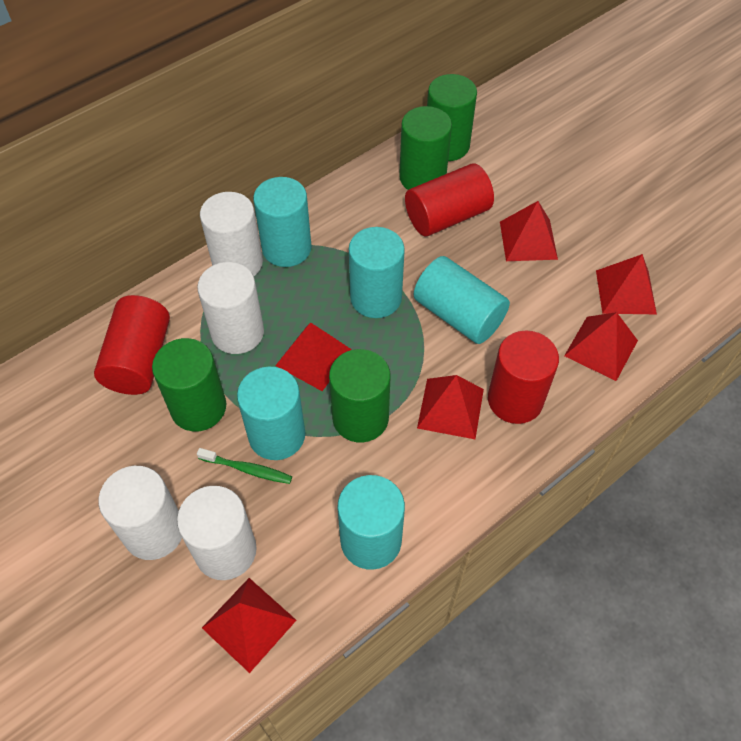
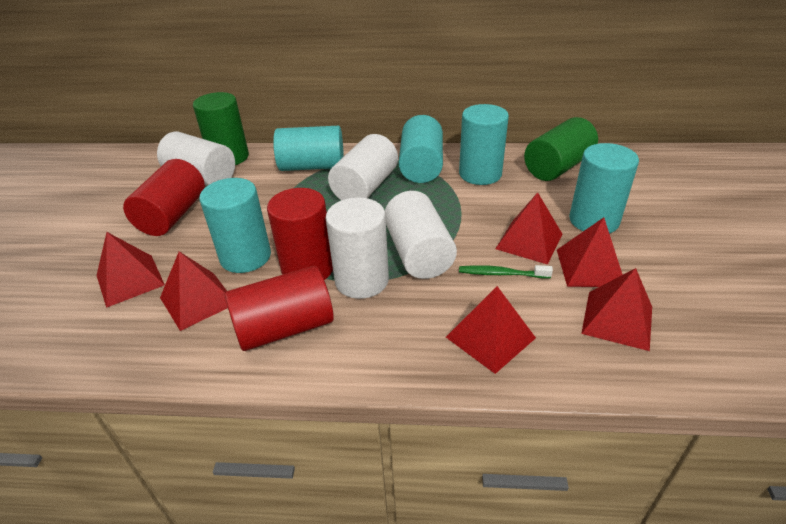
green cylinder: [152,338,226,431] [329,349,390,443] [399,106,452,190] [427,74,477,161] = 4 -> [193,92,249,165] [524,117,598,181] = 2

